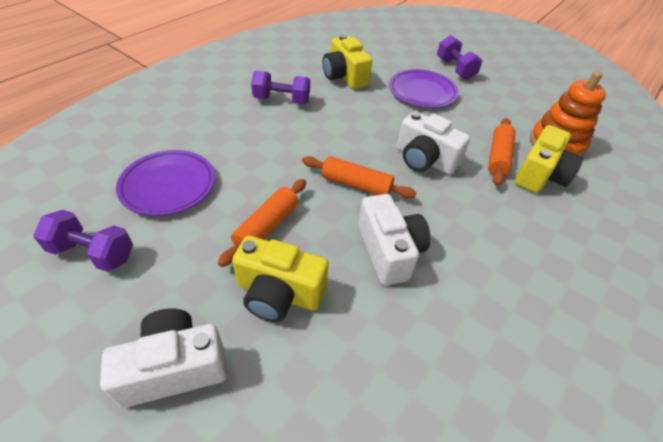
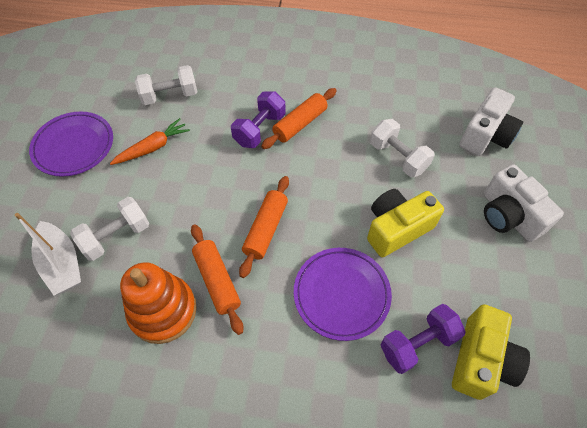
orange carrot: none = 0 -> [110,118,190,165] = 1
purple dumbbell: [33,210,133,272] [251,71,310,104] [437,35,482,80] = 3 -> [231,91,286,148] [381,304,466,374] = 2
white boat: none = 0 -> [15,213,81,296] = 1
white camera: [100,308,227,408] [358,194,431,285] [397,111,470,175] = 3 -> [459,87,523,156] [484,165,564,242] = 2
white dumbbell: none = 0 -> [70,197,149,261] [135,65,197,105] [370,119,435,177] = 3
yellow camera: [232,236,329,322] [323,34,372,89] [515,125,584,193] = 3 -> [367,189,444,257] [452,304,530,400] = 2

